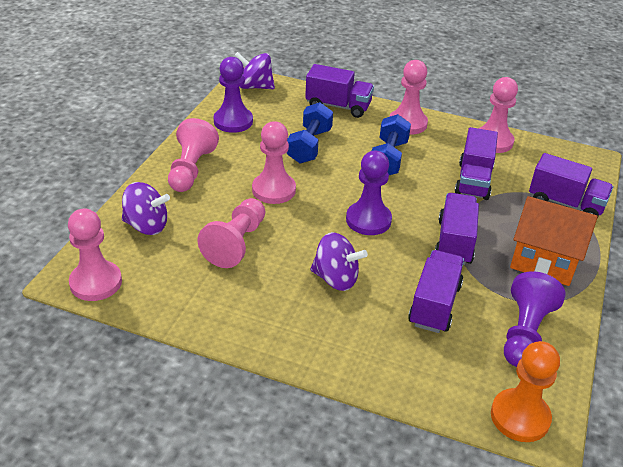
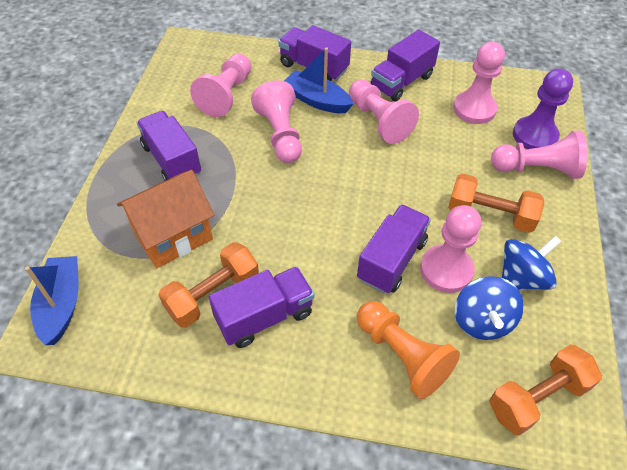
blue boat: none = 0 -> [25,256,79,345] [284,47,353,113] = 2
blue dumbbell: [287,102,333,164] [372,114,411,175] = 2 -> none = 0
blue spinning top: none = 0 -> [455,276,524,340] [502,236,561,290] = 2
orange dumbbell: none = 0 -> [158,242,259,328] [448,173,545,233] [489,344,602,435] = 3
purple pawn: [214,57,253,133] [346,151,392,235] [504,271,565,367] = 3 -> [513,68,573,149] = 1
purple spinning top: [122,182,170,235] [234,52,275,89] [310,232,368,291] = 3 -> none = 0

